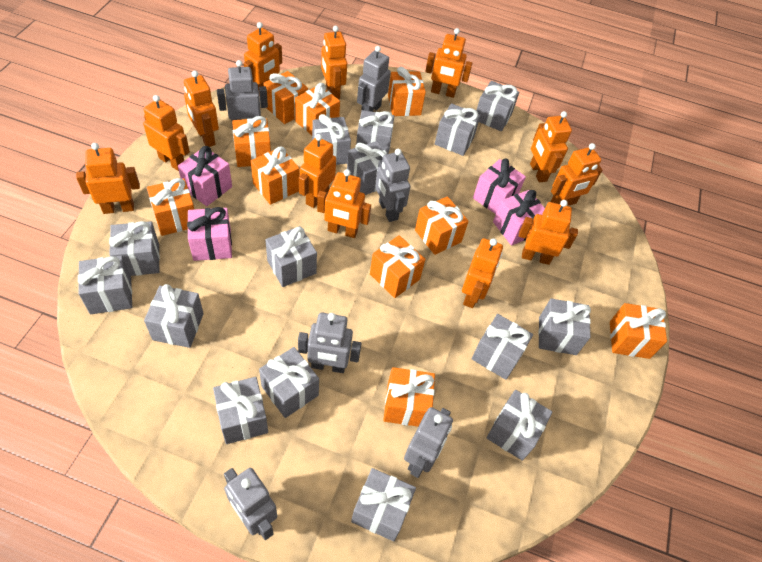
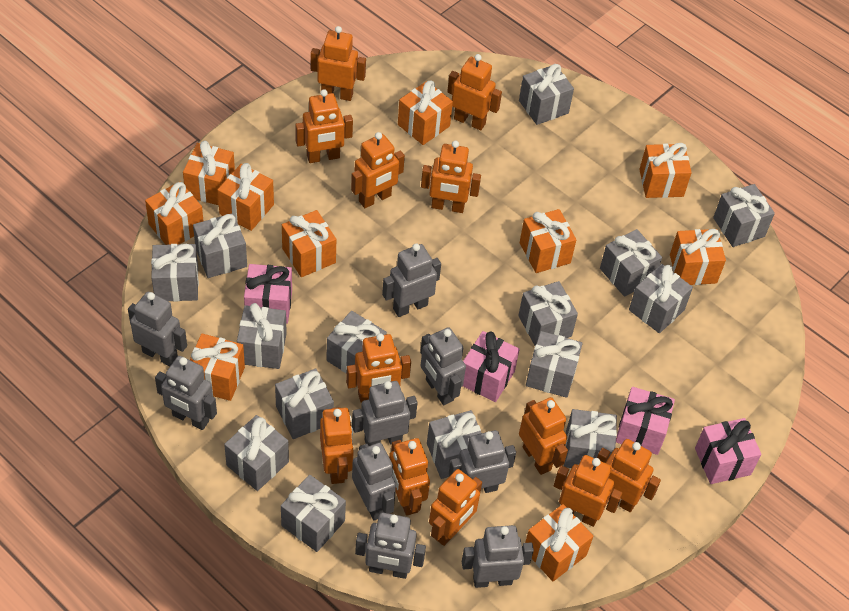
grey robot: [217,60,268,128] [224,468,277,540] [298,312,361,373] [357,46,391,112] [375,149,410,222] [404,407,453,478] = 6 -> [128,292,187,366] [155,356,217,430] [352,381,417,446] [352,443,396,520] [355,513,426,579] [382,244,441,317] [420,327,466,405] [448,430,516,493] [462,525,534,588] = 9

